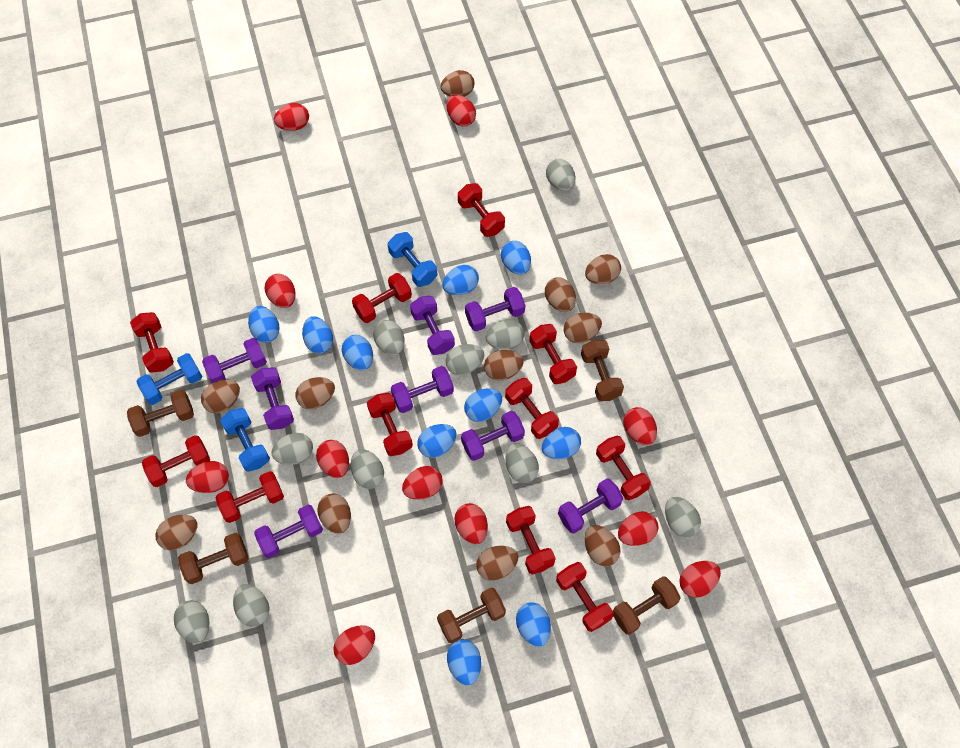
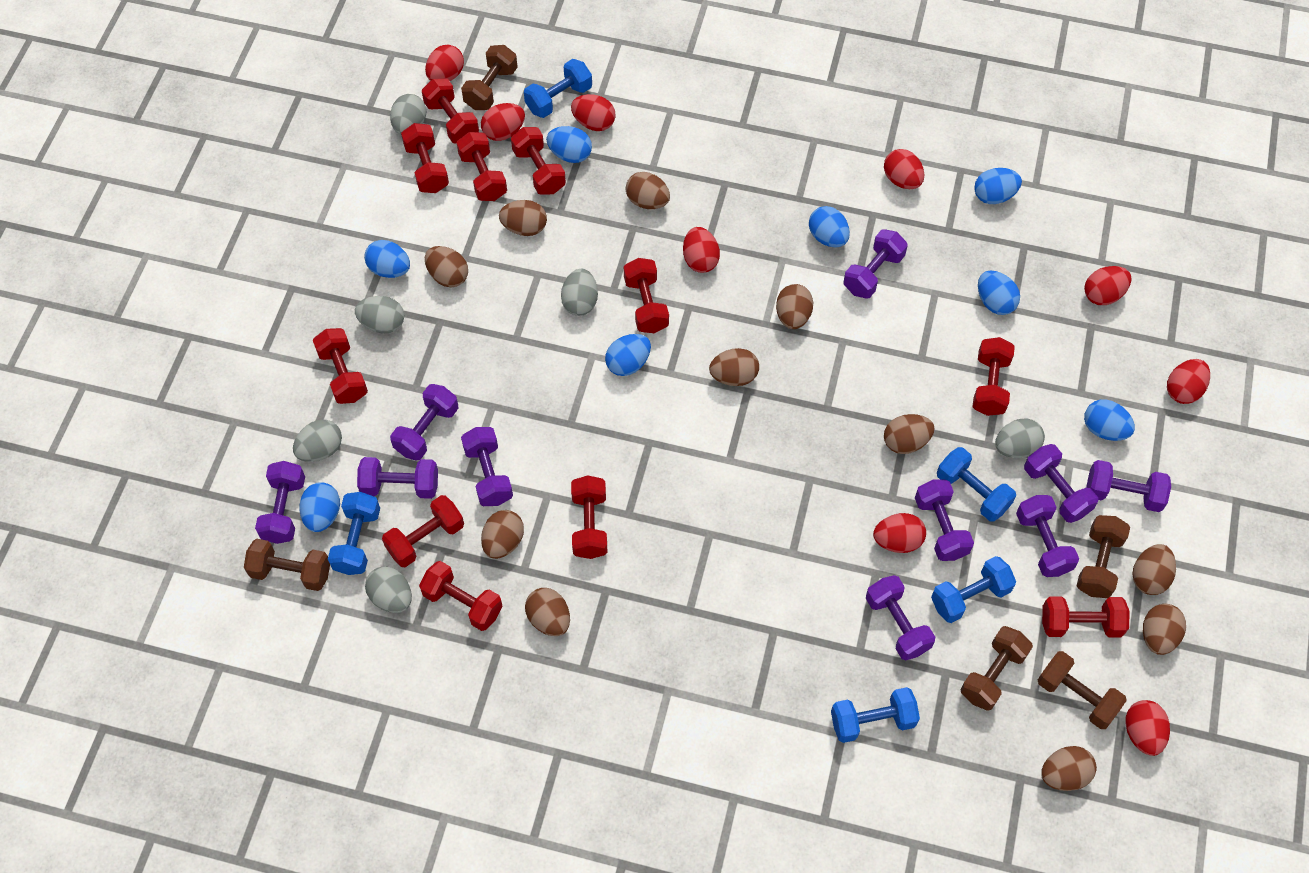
blue dumbbell: [136,353,202,405] [220,408,270,472] [388,232,437,287] = 3 -> [328,492,380,575] [524,59,592,118] [831,687,920,743] [931,556,1016,623] [937,447,1016,521] = 5
blue egg: [248,306,280,343] [302,316,333,354] [342,335,373,370] [417,424,456,458] [443,265,479,295] [447,639,481,685] [464,388,502,422] [501,241,531,275] [516,603,551,647] [542,427,581,459] = 10 -> [299,482,340,532] [364,240,410,278] [546,126,592,163] [605,334,651,376] [809,206,850,247] [974,168,1022,204] [978,271,1020,315] [1084,399,1135,441] = 8
grey egg: [174,600,209,643] [233,584,269,627] [271,433,313,465] [351,449,384,489] [373,320,405,356] [446,344,484,376] [486,320,524,350] [505,443,539,483] [546,159,575,191] [665,497,701,537] = 10 -> [293,419,342,462] [355,296,404,333] [365,566,412,613] [390,94,426,135] [561,269,598,316] [995,419,1045,458] = 6
purple dumbbell: [202,338,267,383] [251,367,294,430] [254,505,323,558] [391,366,454,413] [410,296,455,355] [461,411,525,461] [465,287,525,331] [558,478,623,533] = 8 -> [255,461,305,544] [357,457,438,499] [390,384,458,461] [461,427,513,506] [843,229,908,298] [866,575,935,660] [915,479,974,561] [1016,495,1079,577] [1024,444,1098,523] [1087,460,1171,512] = 10
red egg: [186,461,229,493] [265,274,296,308] [274,103,309,131] [316,440,349,478] [333,625,375,665] [402,466,442,500] [446,95,476,126] [454,503,488,544] [618,511,659,546] [623,407,657,445] [679,561,721,598] = 11 -> [425,45,464,81] [481,103,525,141] [571,94,616,131] [683,227,720,273] [873,513,926,553] [884,149,924,189] [1084,266,1131,305] [1125,700,1170,756] [1167,359,1210,404] = 9

